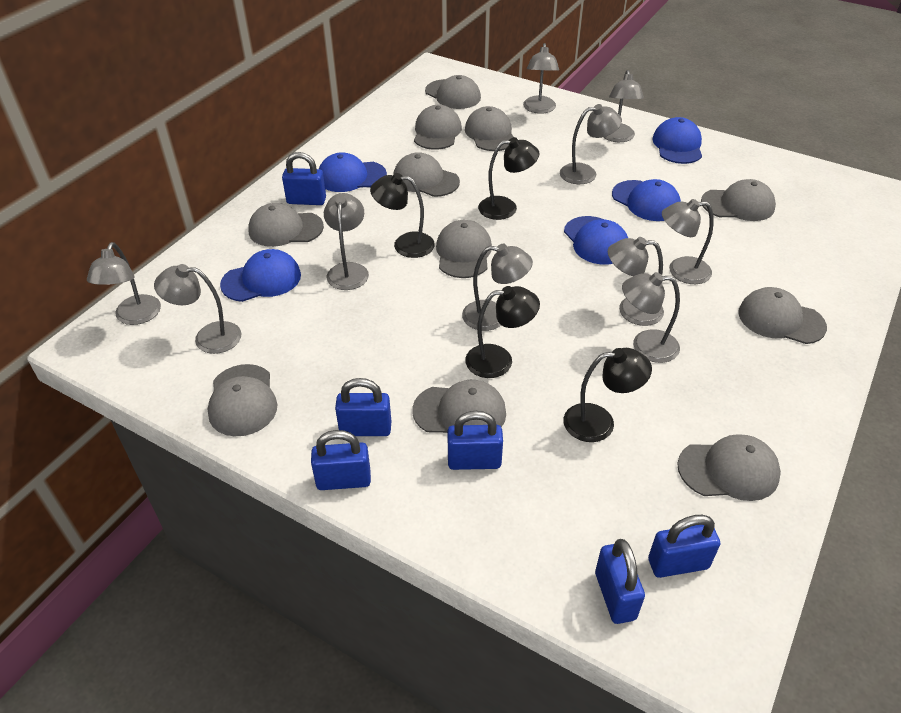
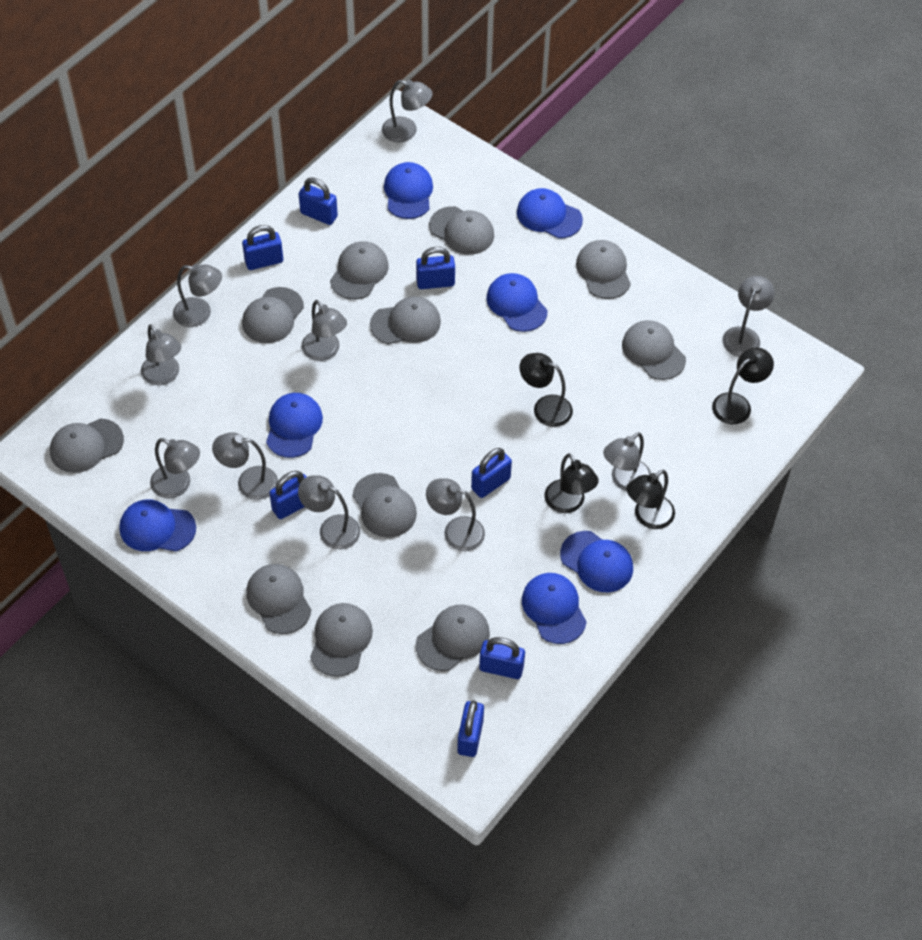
blue cap: [220,249,301,302] [319,152,387,192] [564,216,628,265] [612,179,681,221] [653,117,702,164] = 5 -> [119,499,196,552] [266,393,323,458] [384,162,433,219] [486,273,548,332] [517,188,583,239] [522,573,587,644] [560,531,633,592] = 7
blue padlock: [282,152,326,205] [311,430,371,490] [335,378,391,436] [447,411,503,470] [595,539,645,624] [648,515,720,578] = 6 -> [242,225,283,270] [269,471,306,519] [299,177,338,225] [416,247,455,289] [457,700,484,757] [471,448,512,498] [479,637,525,679] = 7

